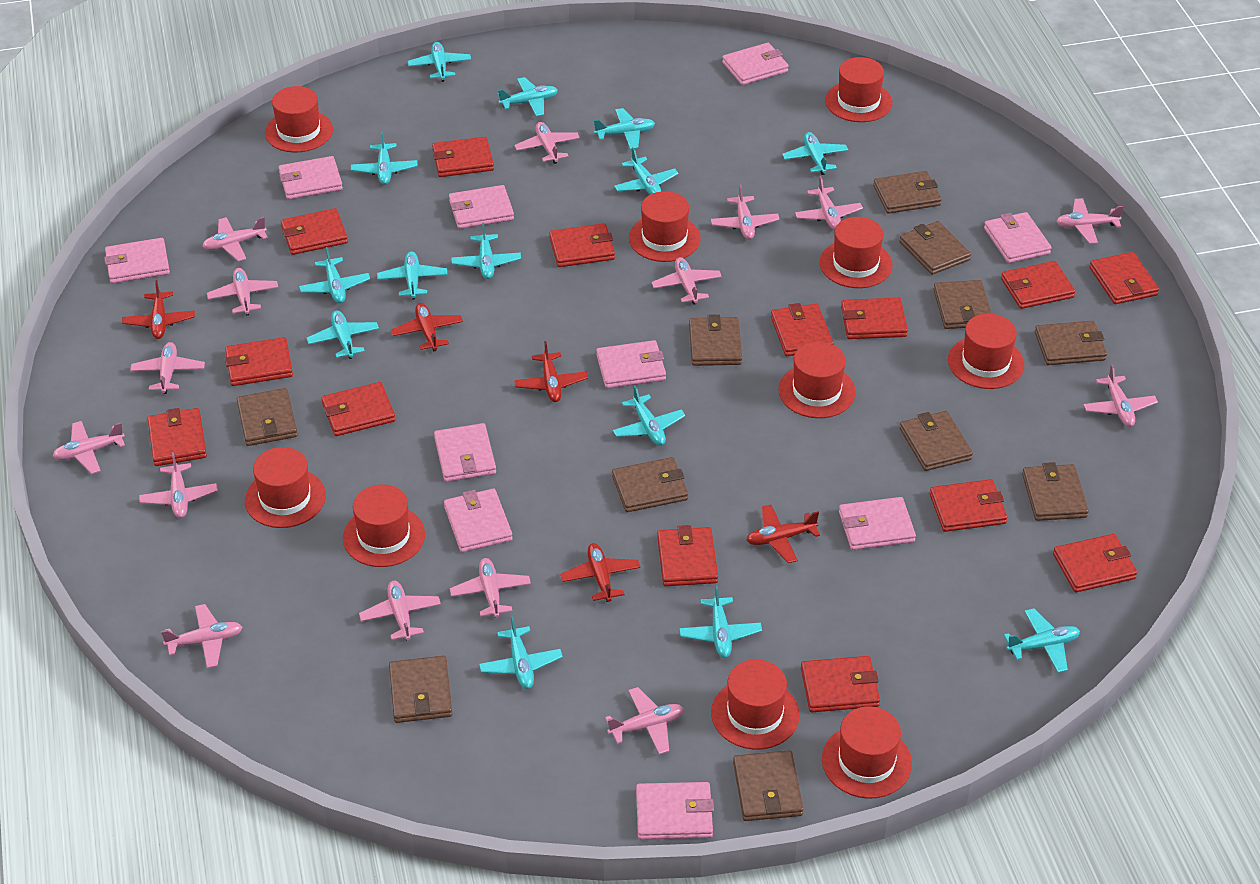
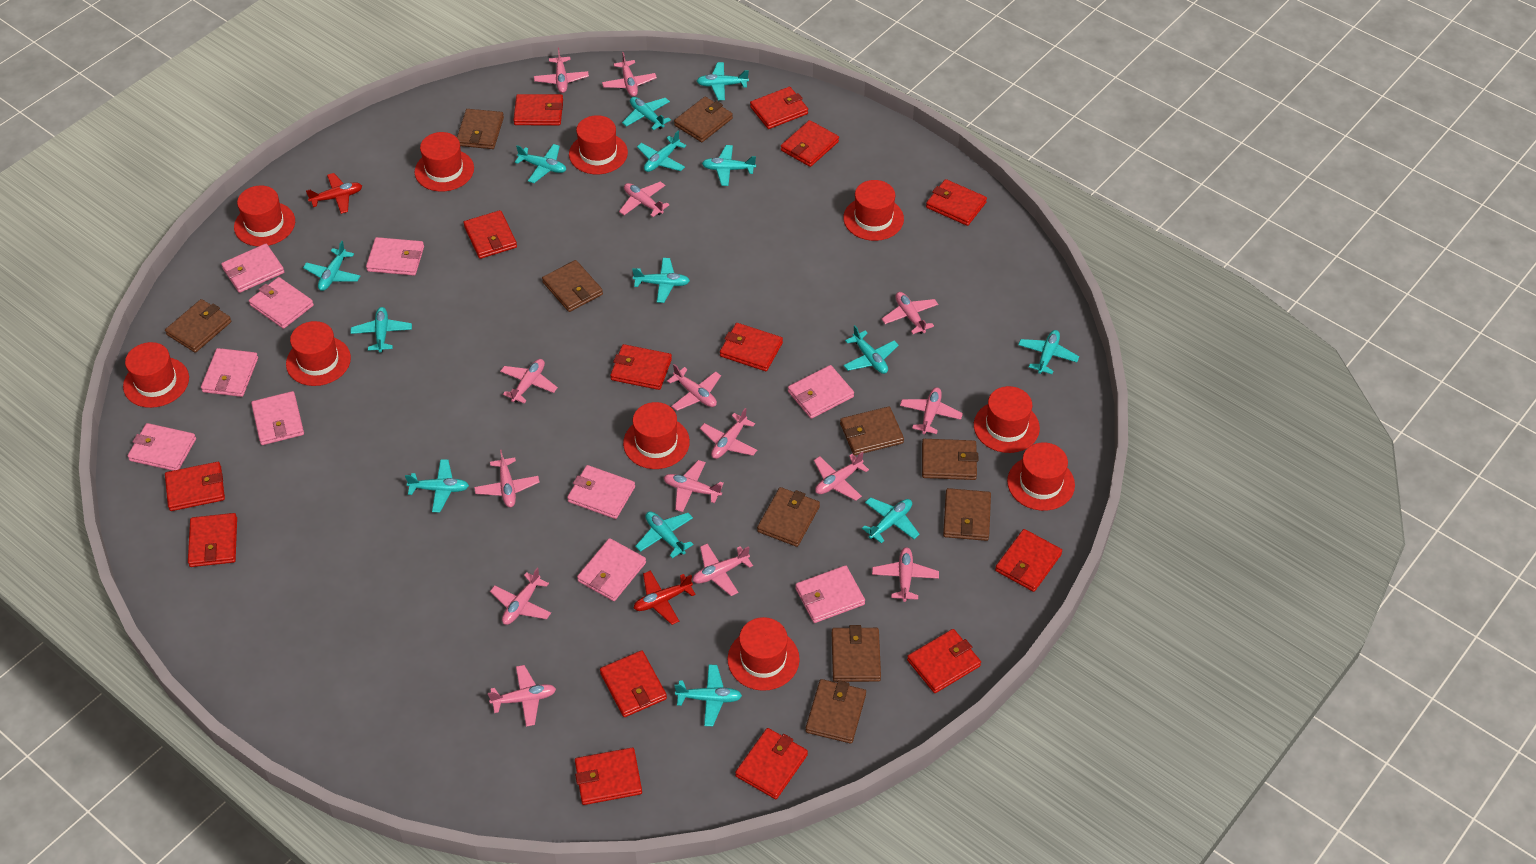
brown wallet: [237,388,298,446] [389,656,452,723] [612,457,688,512] [689,314,742,366] [733,750,803,821] [873,171,942,214] [899,221,971,275] [900,411,973,471] [933,280,992,329] [1022,462,1089,521] [1035,321,1107,365] = 11 -> [165,299,232,353] [457,109,504,149] [542,260,603,312] [674,97,733,142] [757,487,820,547] [806,679,866,744] [832,625,881,682] [840,406,904,455] [922,439,978,480] [943,488,991,541] = 10
red plane: [122,280,195,339] [391,303,463,352] [514,341,588,402] [560,543,640,602] [747,504,820,563] = 5 -> [306,173,362,214] [634,570,696,625] = 2

